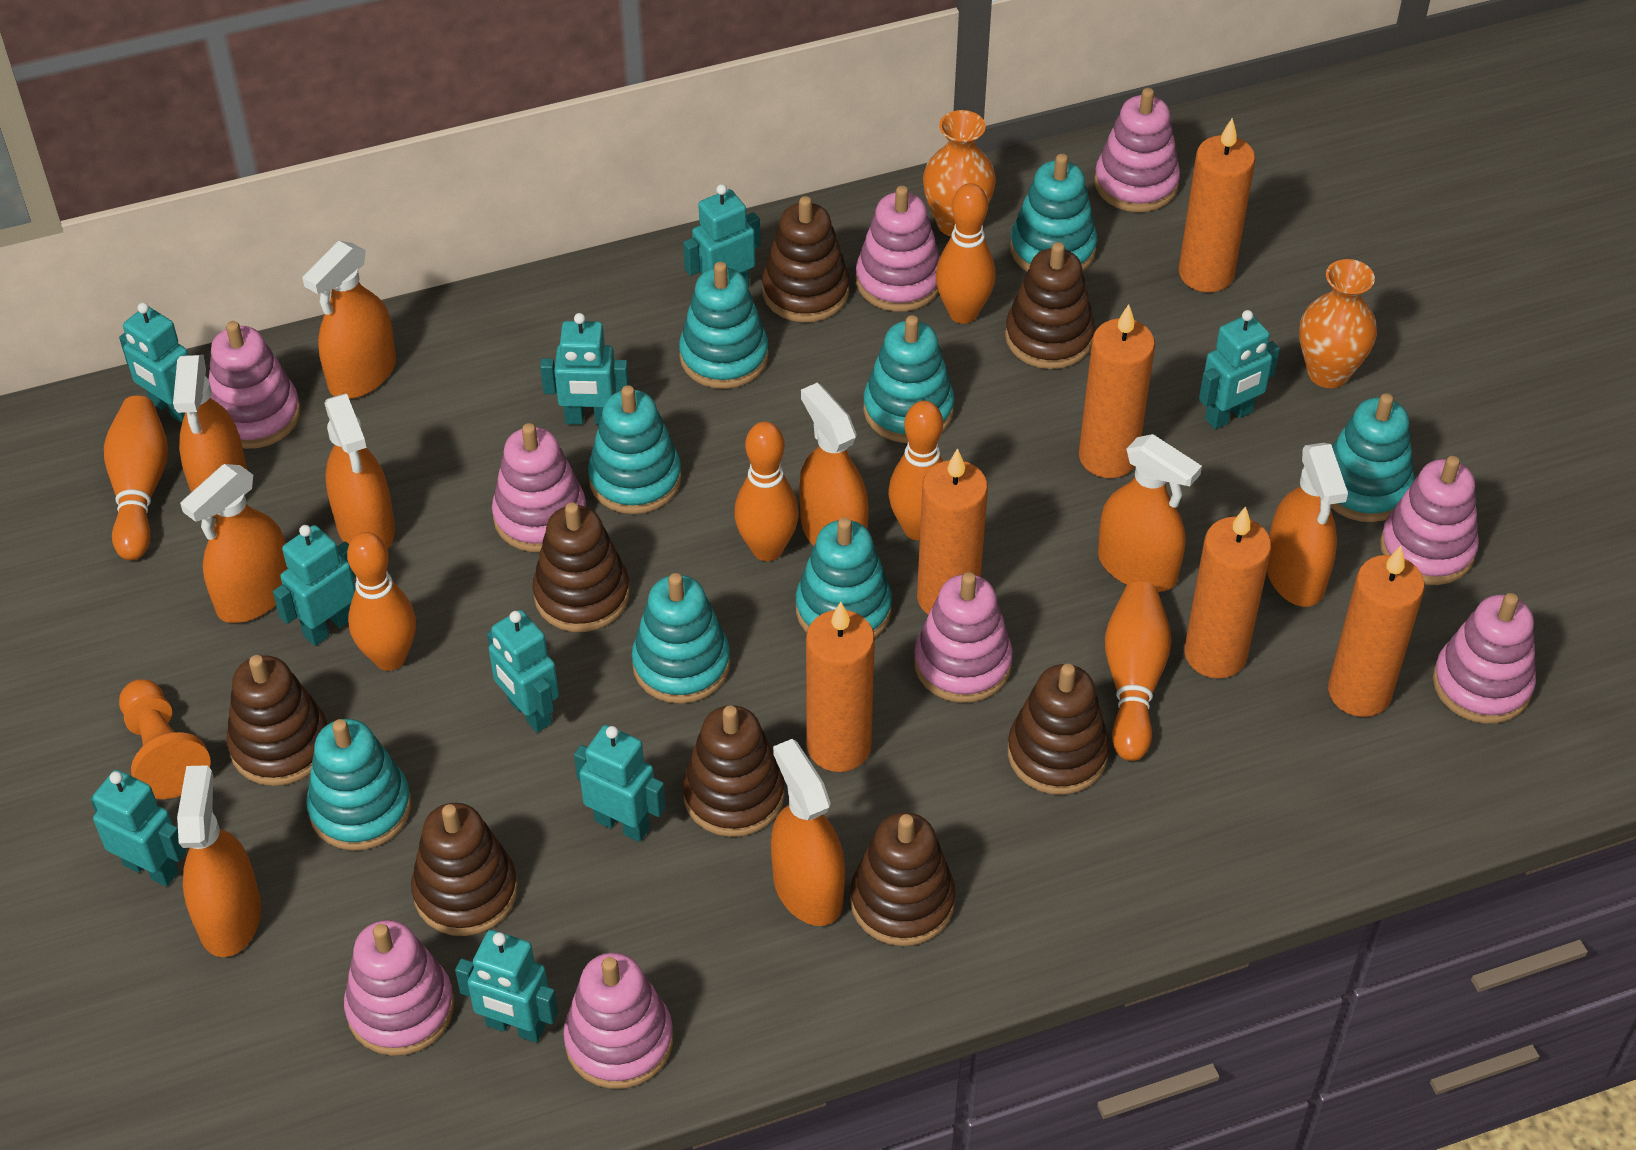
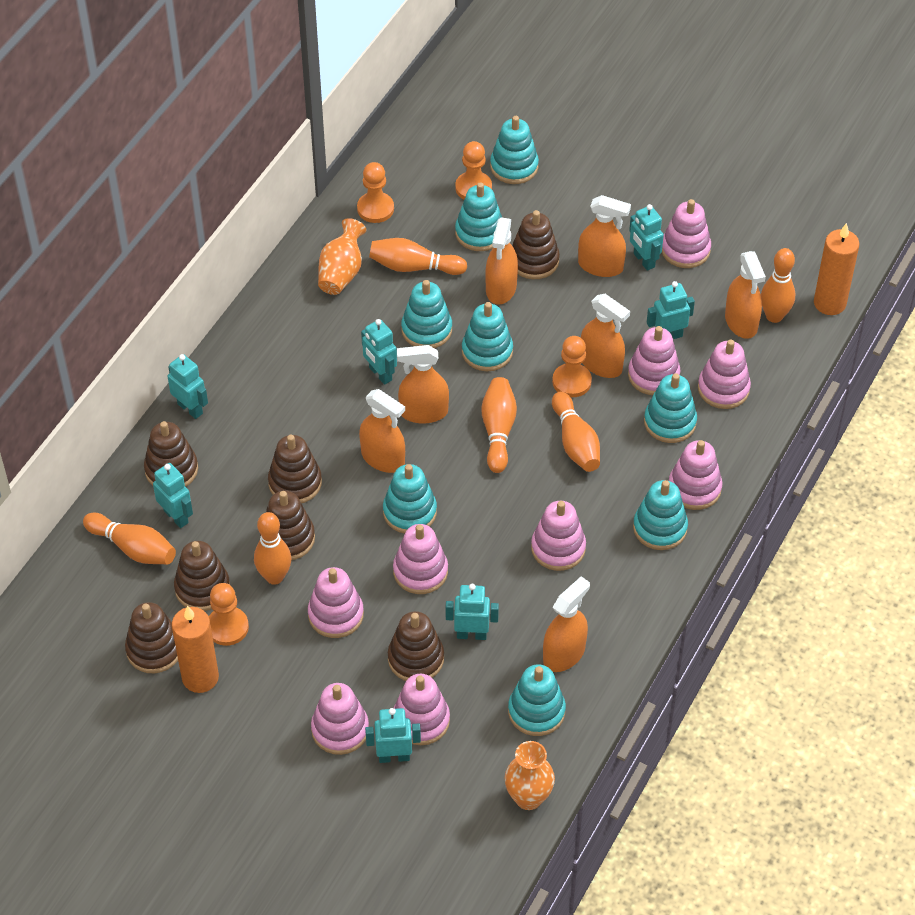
brown stacking toy: [227,655,327,786] [411,803,518,936] [532,502,630,632] [682,705,785,837] [762,196,849,322] [850,812,956,946] [1005,242,1095,369] [1008,664,1109,795] = 8 -> [125,602,178,673] [144,421,198,487] [174,541,230,611] [260,491,315,560] [268,435,322,503] [388,611,444,681] [512,210,560,279] = 7
orange candle: [806,602,875,772] [917,448,988,615] [1079,304,1155,478] [1179,118,1255,292] [1184,506,1271,679] [1328,546,1425,717] = 6 -> [172,606,219,693] [814,223,859,315] = 2
orange pawn: [119,679,210,799] = 1 -> [209,583,249,646] [357,162,394,223] [455,141,492,200] [552,336,592,397] = 4
orange spray bottle: [173,355,247,517] [177,765,261,957] [180,464,288,623] [302,241,396,399] [325,394,395,549] [771,739,845,926] [799,383,869,546] [1098,434,1202,592] [1267,443,1348,607] = 9 -> [359,389,405,473] [397,345,449,424] [485,217,518,304] [543,576,590,672] [578,195,631,277] [581,294,630,378] [725,251,766,339] = 7
turquoise robot: [90,770,186,887] [119,302,189,423] [273,525,356,646] [455,930,558,1043] [487,610,559,732] [540,313,629,425] [574,725,666,842] [683,184,761,288] [1199,310,1280,429] = 9 -> [153,463,193,528] [167,354,208,419] [361,319,397,385] [365,708,421,763] [446,584,499,640] [629,204,664,271] [647,281,695,339] = 7

